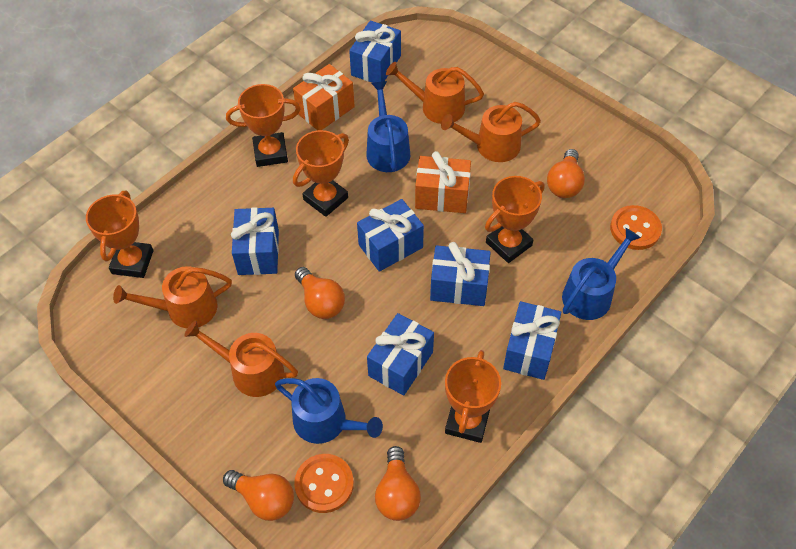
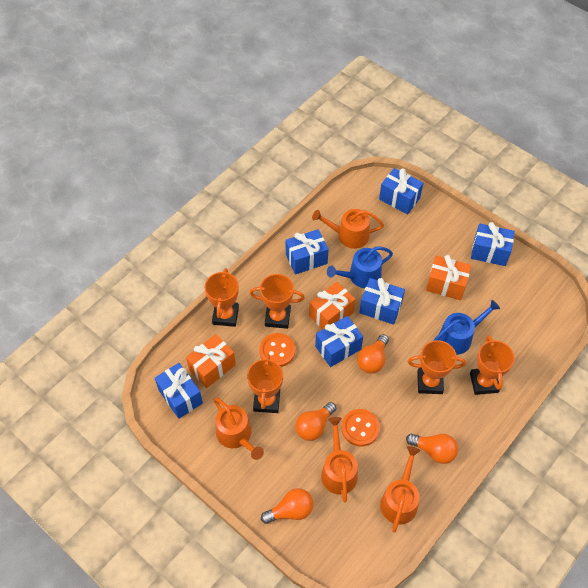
blue watering can: [275,378,383,444] [367,81,410,172] [562,228,641,320] = 3 -> [327,247,393,288] [433,300,500,355] = 2
orange gift: [293,64,355,130] [415,151,471,213] = 2 -> [186,334,236,388] [309,282,355,329] [426,255,471,300] = 3

